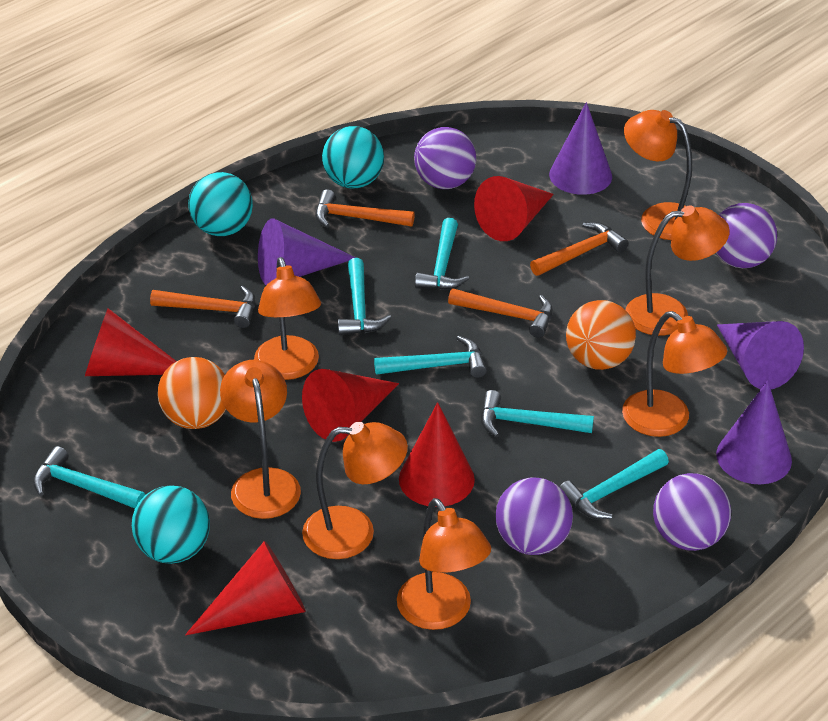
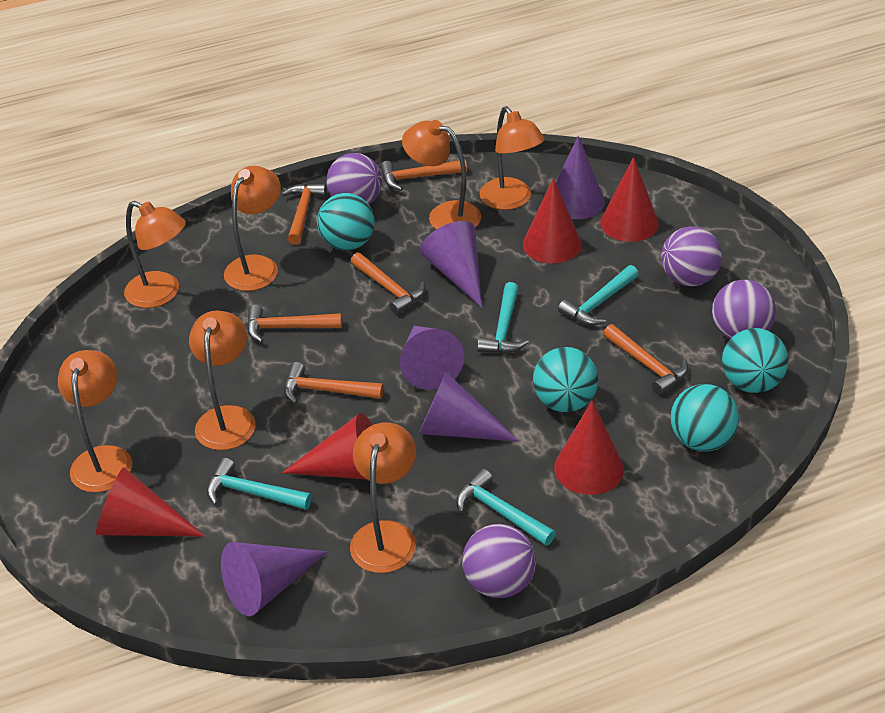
orange ball: [158,357,226,429] [566,300,636,370] = 2 -> none = 0
orange hammer: [150,286,255,328] [315,189,415,228] [448,288,553,338] [530,222,628,276] = 4 -> [247,305,342,343] [282,183,327,245] [284,362,384,404] [351,252,425,315] [380,159,467,191] [603,324,688,395] = 6
purple cone: [258,218,356,285] [549,102,612,195] [716,381,792,484] [717,321,804,389] = 4 -> [221,542,328,616] [400,326,464,390] [419,372,519,441] [420,221,482,308] [556,136,605,219] = 5
turquoise ball: [132,485,210,564] [188,172,253,236] [322,126,384,189] = 3 -> [317,193,375,250] [533,347,598,412] [670,384,739,451] [722,328,789,393] = 4
turquoise hammer: [33,446,145,508] [338,258,391,335] [374,336,487,378] [415,218,469,290] [481,390,594,438] [560,449,669,519] = 6 -> [207,458,312,510] [456,469,556,546] [477,282,529,353] [558,265,639,326] = 4

